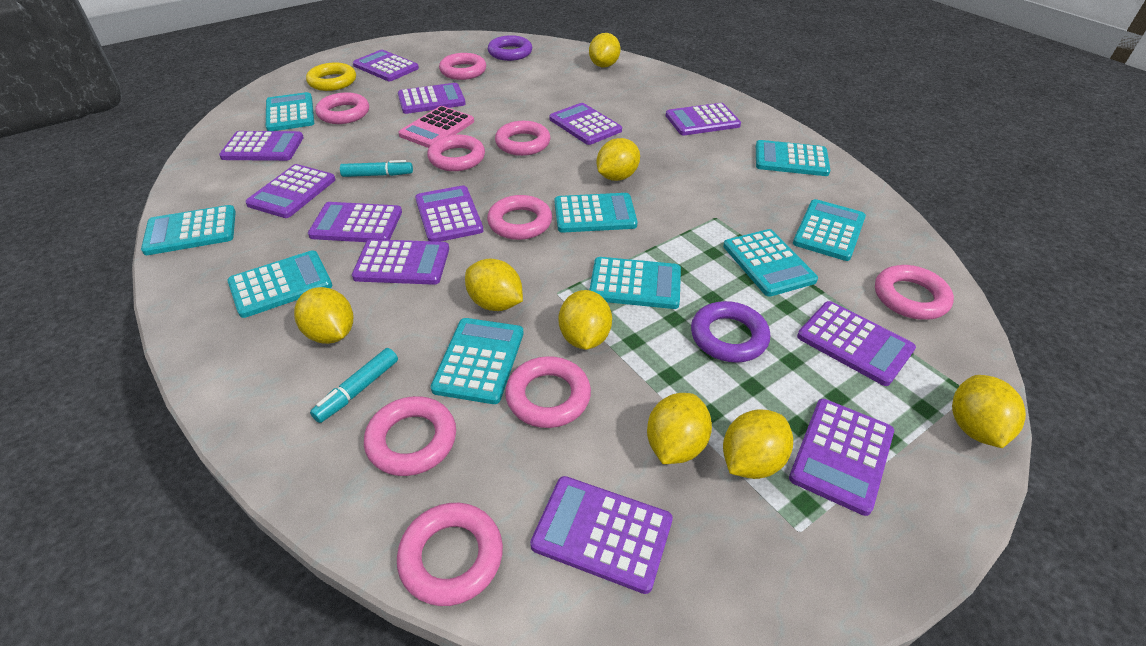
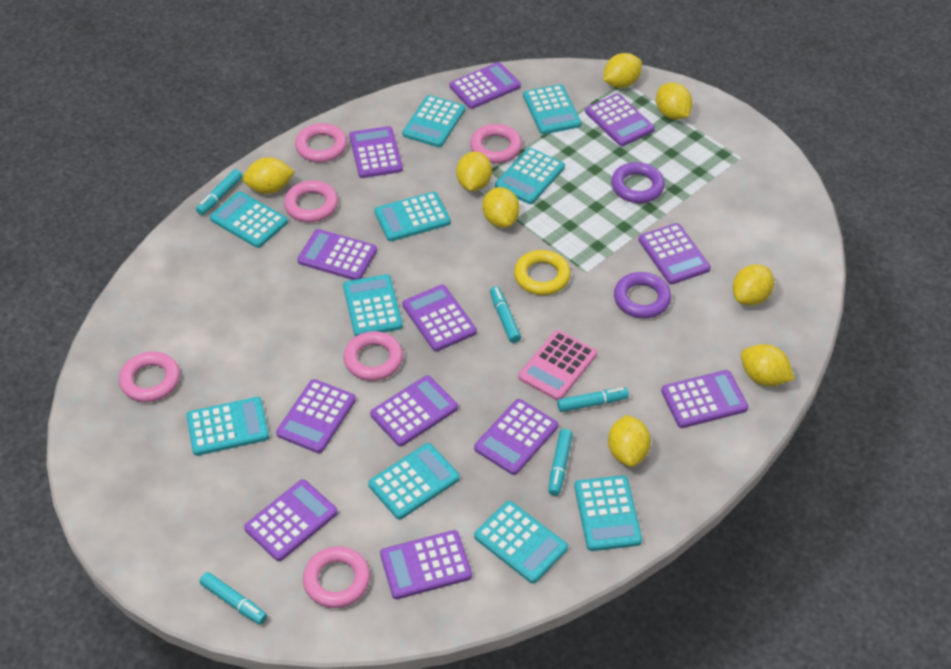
pink ring: [315,92,369,124] [364,396,456,476] [397,503,503,606] [427,135,485,171] [439,53,486,80] [487,195,552,240] [495,121,551,156] [505,356,591,428] [875,265,954,320] = 9 -> [119,352,180,402] [284,181,338,222] [295,123,347,162] [303,546,370,608] [343,331,403,381] [470,124,522,163] = 6
turquoise calculator: [141,205,236,255] [227,250,332,318] [266,92,314,131] [431,318,524,404] [554,193,638,233] [589,257,681,309] [723,229,818,297] [756,140,830,176] [793,199,866,261] = 9 -> [186,397,269,456] [210,192,288,248] [343,274,403,336] [368,443,460,519] [374,192,451,241] [402,95,465,147] [474,501,568,584] [495,148,565,204] [523,84,581,134] [574,475,642,551] = 10
turquoise marker: [310,348,398,423] [340,160,413,177] = 2 -> [196,169,242,215] [200,572,267,625] [490,286,521,343] [548,429,573,496] [557,387,629,412] = 5

